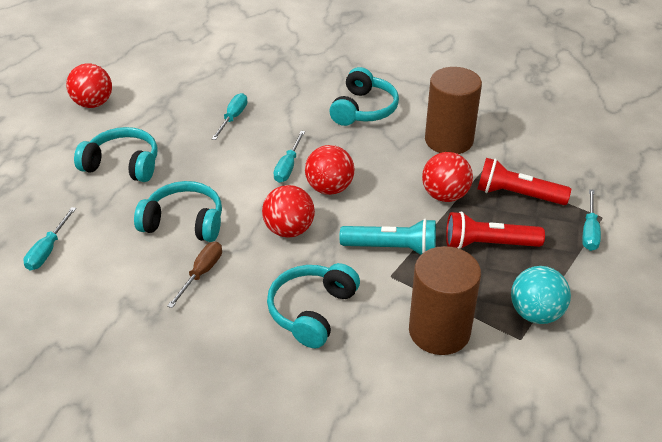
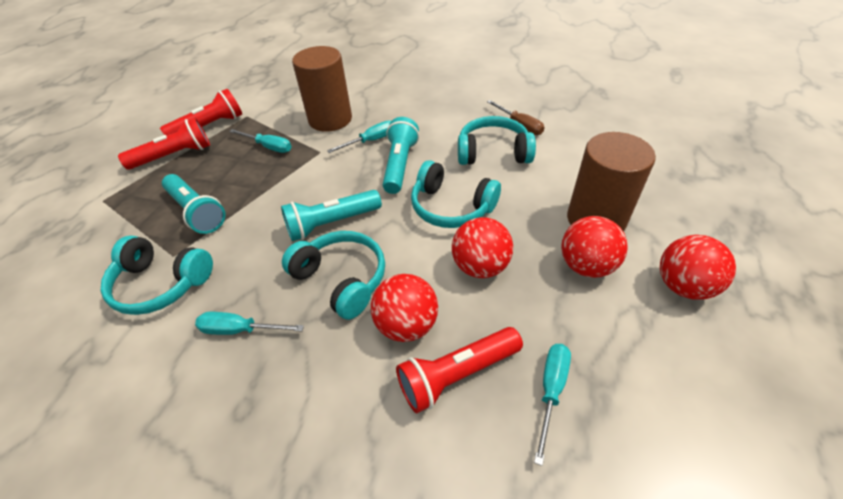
red flashlight: [446,211,545,249] [477,158,571,205] = 2 -> [118,117,210,170] [160,89,242,136] [396,327,523,413] = 3
turquoise ball: [511,266,571,324] = 1 -> none = 0
turquoise flashlight: [340,219,436,255] = 1 -> [162,174,226,234] [281,190,382,241] [383,117,419,194] = 3

